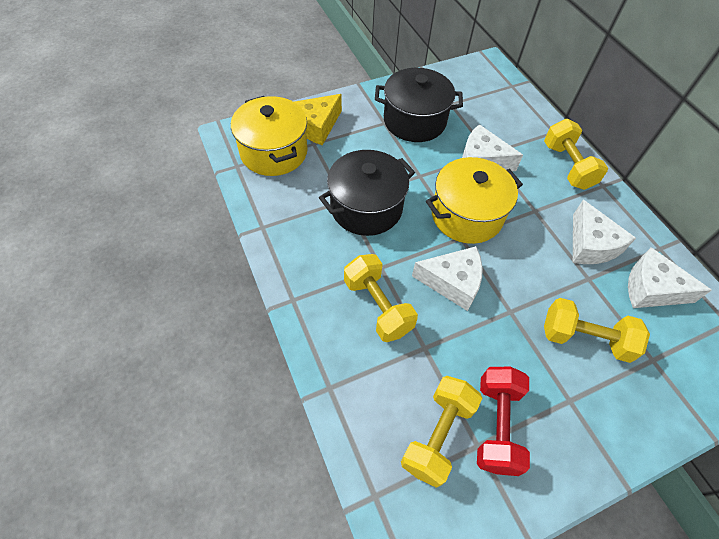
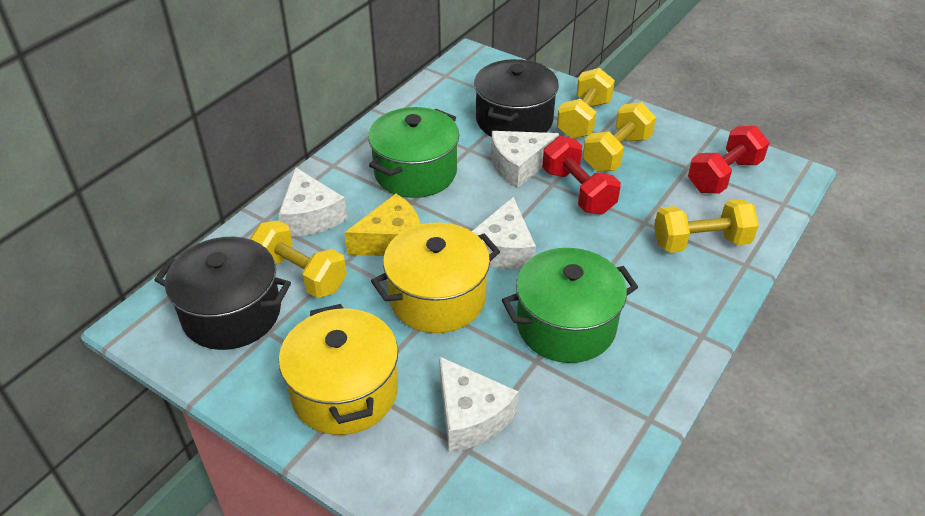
green pot: none = 0 -> [368,107,459,198] [502,248,638,363] = 2
red dumbbell: [477,366,530,476] = 1 -> [542,136,621,215] [688,126,769,194] = 2

